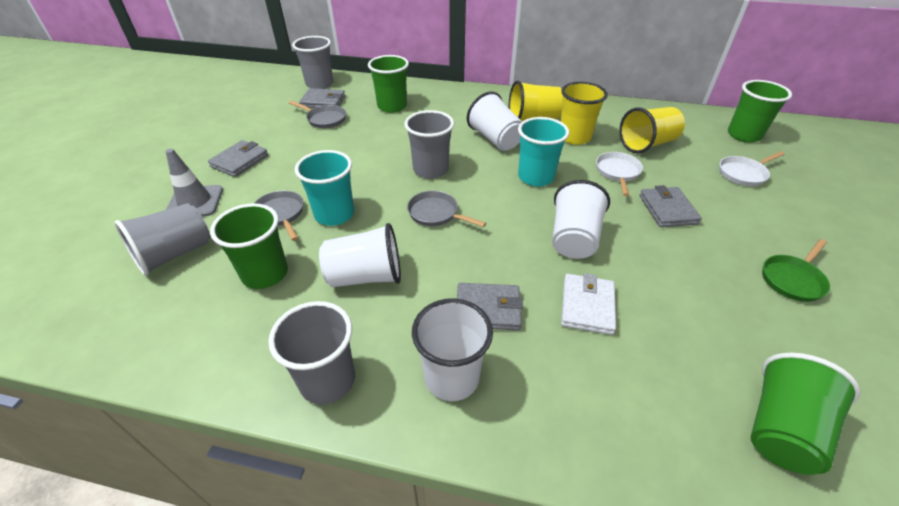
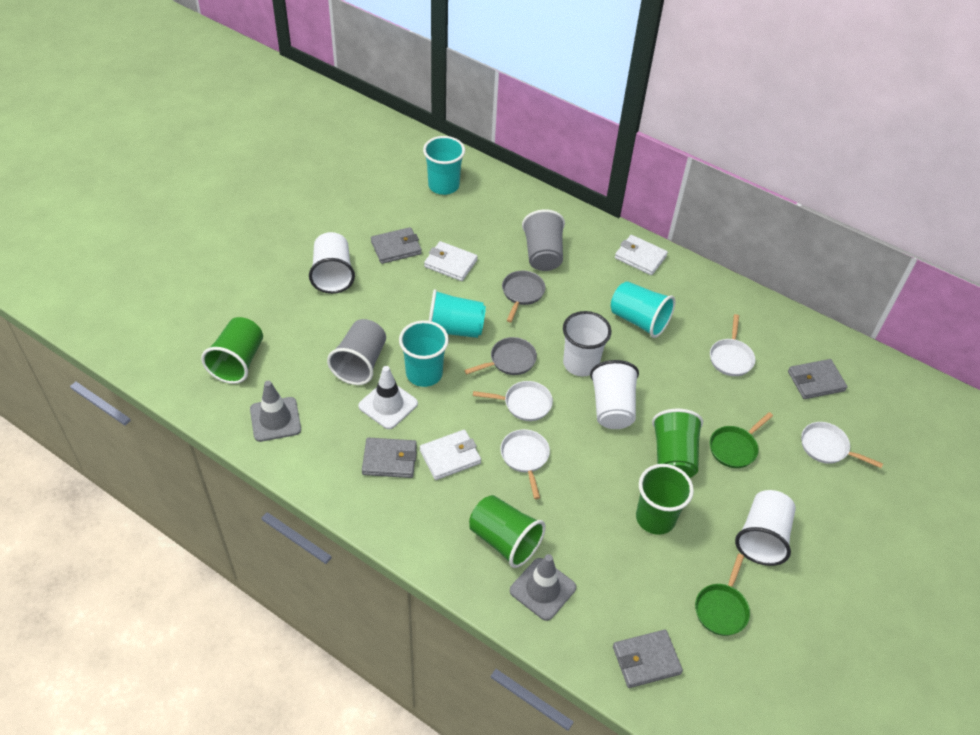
green pan: [762,239,830,302] = 1 -> [695,554,750,636] [710,412,773,468] = 2
grey cup: [115,203,210,276] [268,301,355,405] [292,36,334,89] [404,110,454,179] = 4 -> [327,319,386,385] [522,209,565,271] = 2
grey pan: [255,190,304,241] [289,101,346,128] [407,191,486,227] = 3 -> [464,337,537,375] [502,270,545,322] = 2
grey traffic cone: [166,149,223,217] = 1 -> [250,381,301,442] [510,554,576,621] = 2
turquoise cup: [295,150,354,226] [518,117,569,187] = 2 -> [399,320,449,387] [423,136,465,195] [429,289,486,338] [611,281,675,338] = 4
white pan: [596,152,643,196] [719,151,785,186] = 2 -> [473,381,553,421] [500,429,550,499] [710,314,755,376] [801,422,883,468] = 4
white traffic cone: none = 0 -> [358,366,418,429] = 1
white wallet: [561,273,616,335] = 1 -> [420,430,481,480] [424,241,478,281] [615,235,668,275] = 3
yellow cup: [509,80,563,121] [561,82,608,145] [619,107,685,153] = 3 -> none = 0

